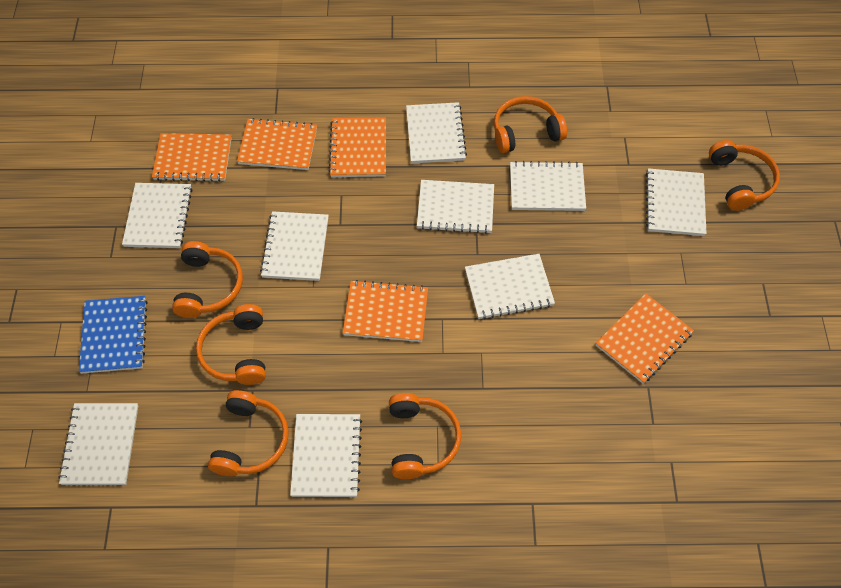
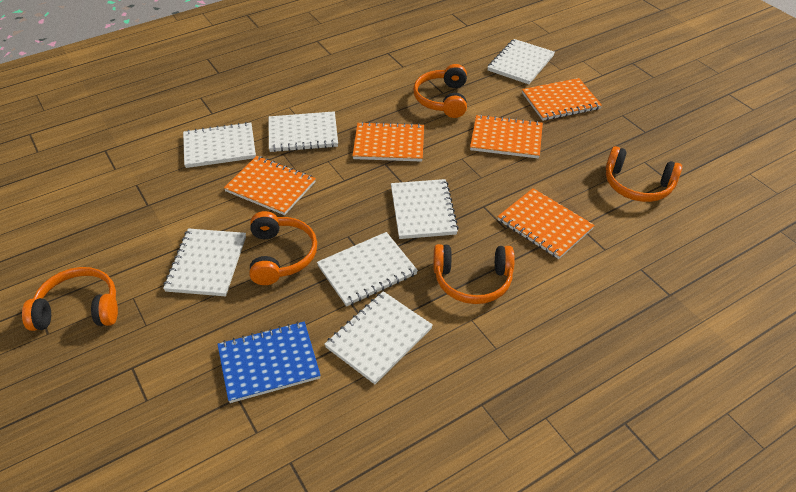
orange headphones: [172,241,243,318] [196,304,266,385] [208,390,289,476] [389,393,461,479] [494,96,567,153] [709,140,780,211] = 6 -> [22,267,118,331] [249,211,317,285] [413,64,467,118] [433,244,515,304] [606,146,682,202] = 5
white notebook: [58,403,138,485] [122,183,192,248] [260,211,329,281] [290,414,362,497] [406,102,467,164] [417,180,494,234] [465,254,555,320] [510,161,586,211] [646,168,707,236] = 9 -> [163,228,246,296] [183,122,256,168] [269,111,338,152] [317,232,418,307] [324,291,433,384] [391,179,459,239] [487,39,555,84] = 7

